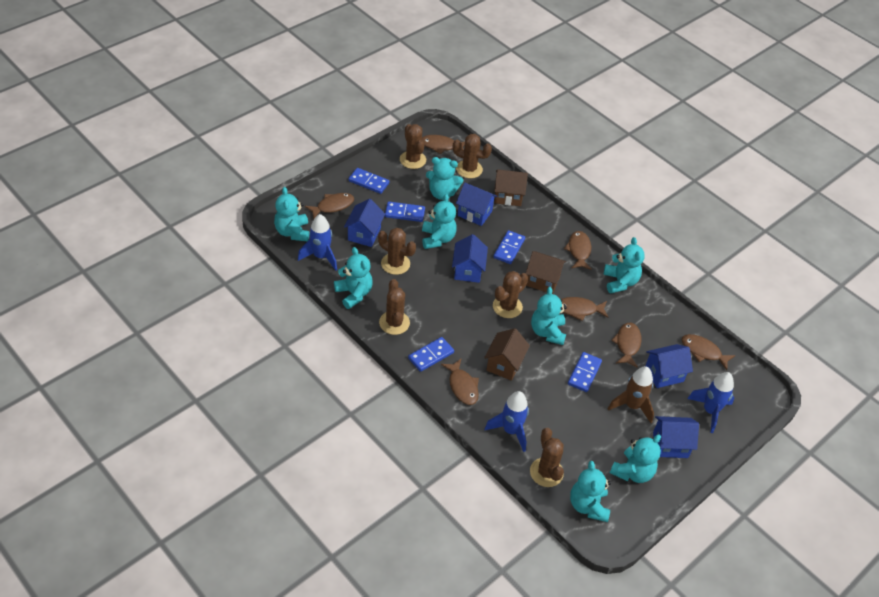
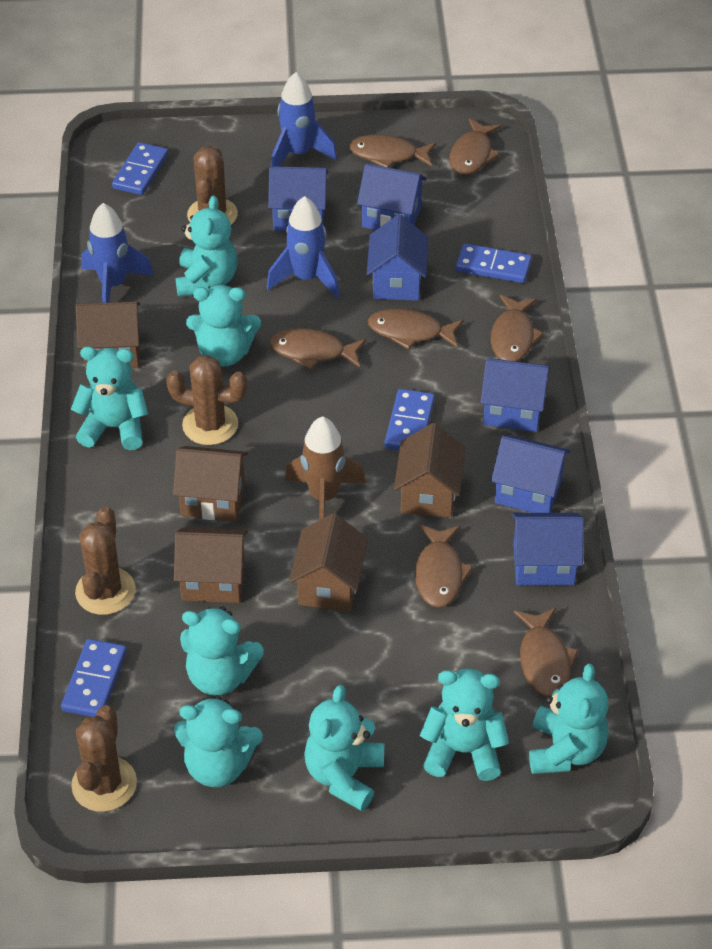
blue domino: [348,168,390,194] [385,201,425,222] [408,337,454,372] [493,230,525,264] [568,352,602,392] = 5 -> [61,639,127,717] [112,142,168,195] [384,389,435,450] [456,243,532,283] = 4
blue house: [344,199,385,247] [452,234,488,283] [456,183,497,226] [645,344,693,388] [653,416,699,458] = 5 -> [268,166,328,231] [357,163,427,230] [367,214,428,301] [480,358,550,432] [491,435,571,513] [512,513,583,585] = 6
brown cactus: [378,228,416,275] [379,279,410,335] [400,124,426,169] [453,134,492,178] [493,271,528,318] [530,428,564,487] = 6 -> [71,705,137,812] [75,506,136,615] [166,355,247,445] [187,146,238,225] = 4
brown house: [484,328,530,381] [494,169,528,206] [526,251,566,294] = 3 -> [75,302,140,369] [173,446,248,521] [174,527,248,603] [289,513,368,612] [394,423,465,518] = 5

